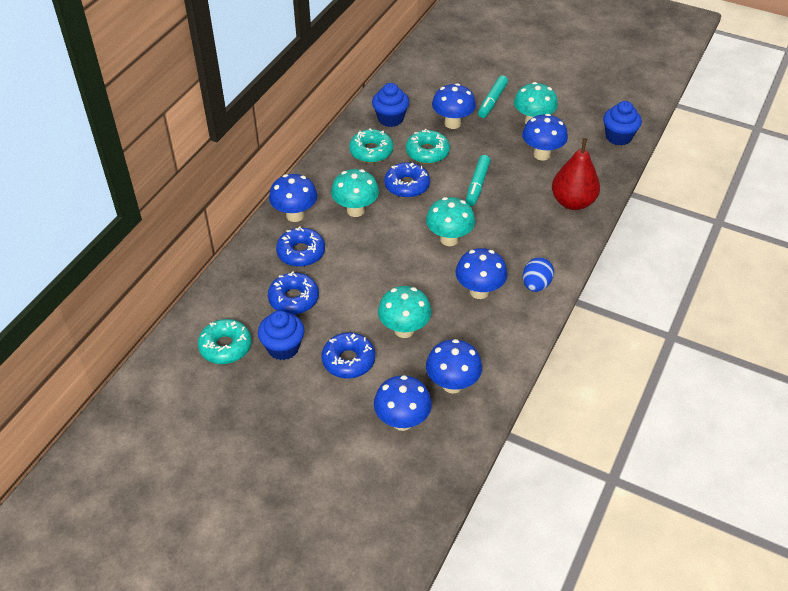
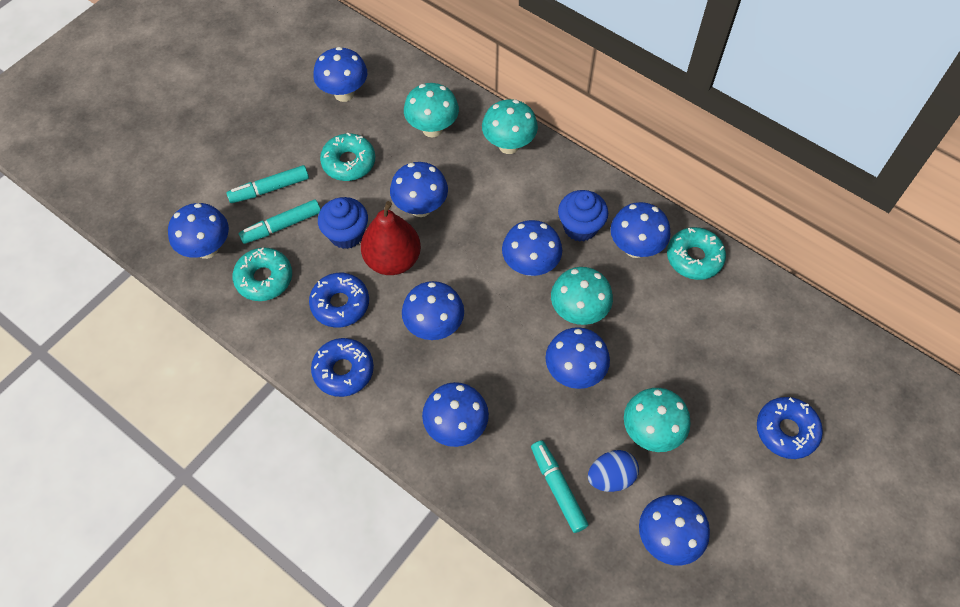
blue cupcake: [258,310,305,360] [372,83,409,127] [603,101,642,146] = 3 -> [318,197,368,249] [558,190,608,242] = 2
blue donut: [268,271,319,315] [276,226,325,267] [322,332,375,379] [384,162,430,198] = 4 -> [309,273,369,328] [311,338,374,397] [757,397,823,459] = 3
blue mushroom: [269,174,317,222] [374,375,432,431] [426,339,482,393] [432,83,476,129] [455,248,508,299] [522,114,568,160] = 6 -> [168,203,229,259] [313,47,367,102] [390,162,448,217] [402,281,464,340] [422,382,489,447] [502,220,562,276] [545,327,610,389] [611,202,671,258] [639,495,710,565] = 9
turquoise marker: [466,155,491,206] [478,75,508,118] = 2 -> [226,165,309,203] [239,199,321,244] [531,440,588,533] = 3

